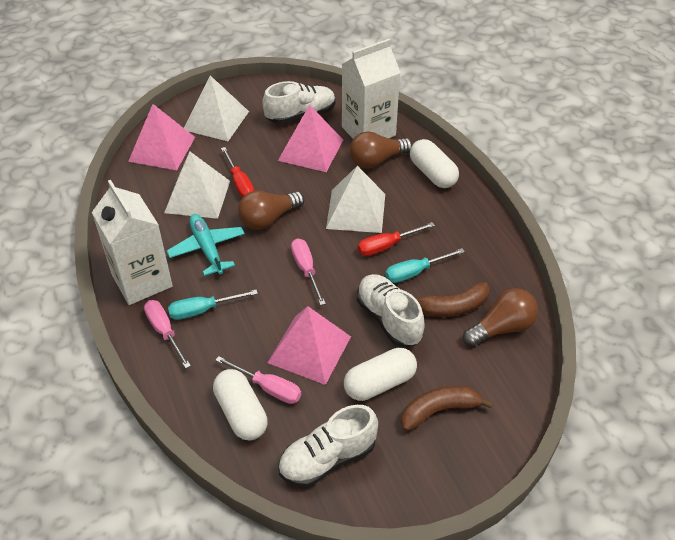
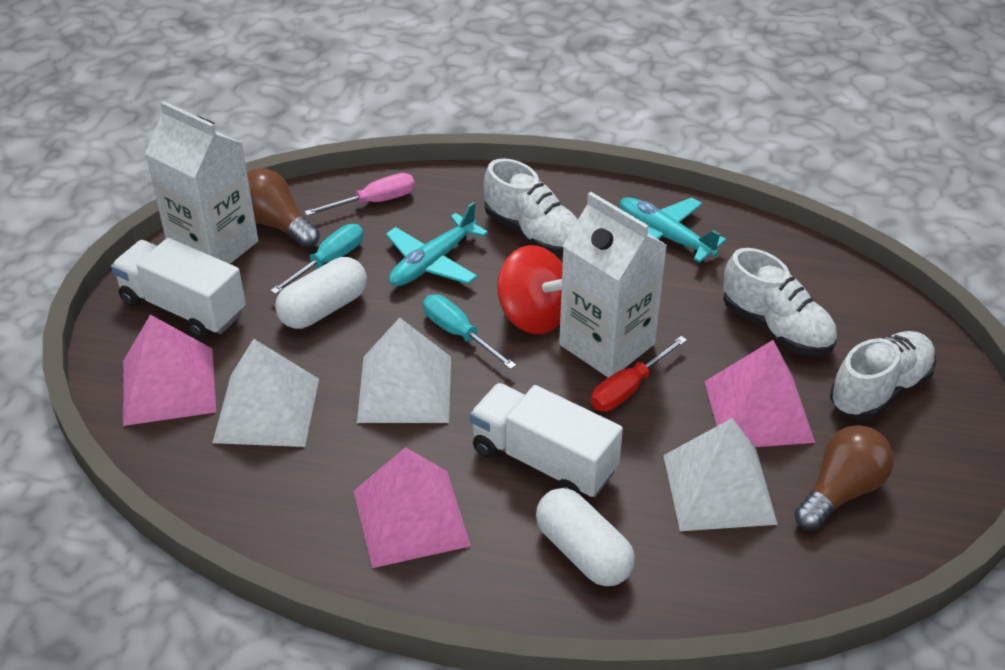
brown banana: [401,386,493,431] [416,282,490,317] = 2 -> none = 0
brown light bulb: [238,191,305,230] [350,131,413,169] [463,288,538,347] = 3 -> [247,169,320,248] [794,425,893,531] = 2
pink screwdriver: [144,300,191,369] [215,356,301,404] [291,238,326,305] = 3 -> [305,173,415,216] = 1
red screwdriver: [221,147,254,198] [358,222,435,256] = 2 -> [591,336,687,411] = 1
red spinning top: none = 0 -> [497,245,563,334] = 1
turquoise plane: [167,214,245,276] = 1 -> [386,202,488,286] [619,197,726,263] = 2
white capsule: [213,369,268,440] [344,348,417,401] [410,139,459,188] = 3 -> [275,257,367,329] [536,488,635,586] = 2
white truck: none = 0 -> [111,238,246,339] [470,383,623,497] = 2

